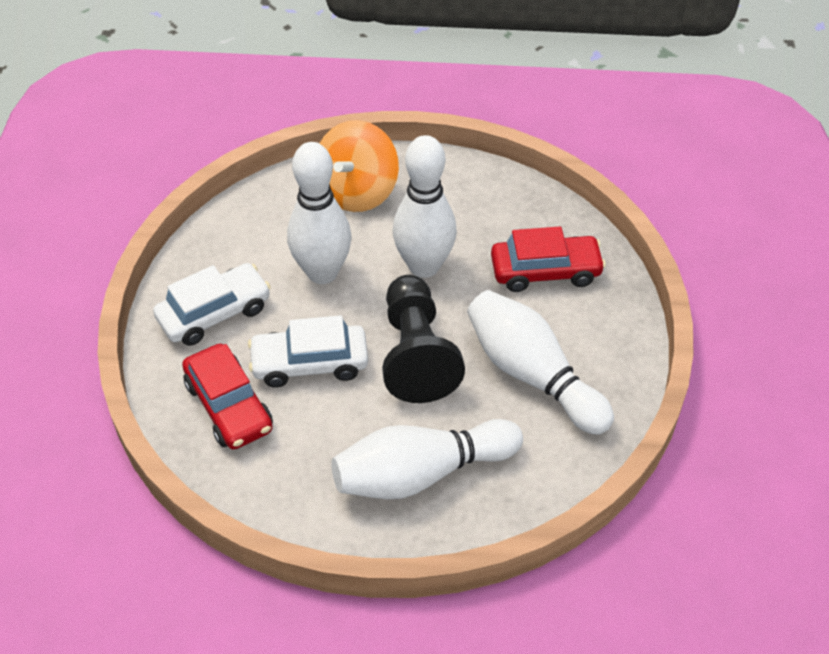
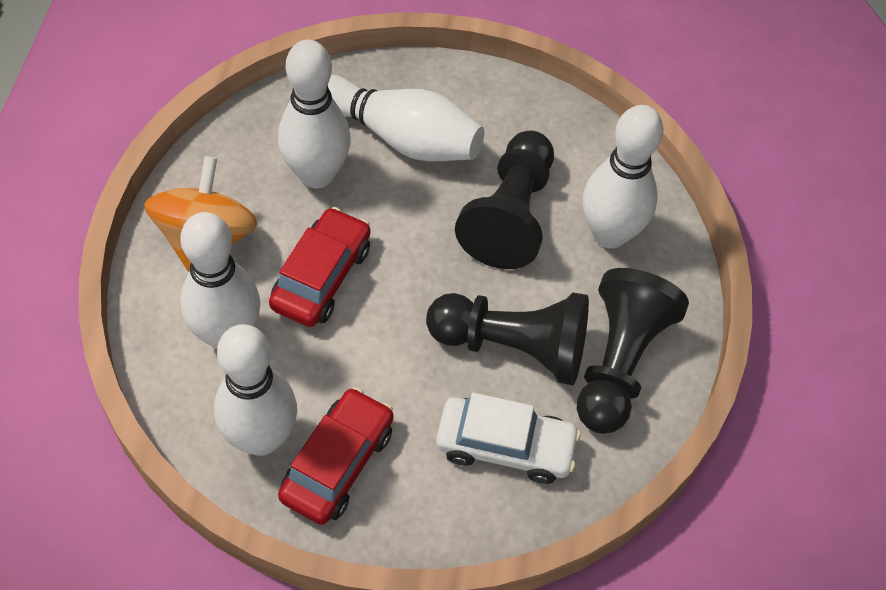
black pawn: [382,275,465,403] = 1 -> [426,293,589,385] [455,131,554,269] [577,268,689,434] = 3
white bowling pin: [287,142,352,284] [331,419,523,499] [393,135,457,278] [467,290,614,435] = 4 -> [180,212,260,349] [214,324,297,456] [278,40,351,188] [328,74,484,161] [583,105,663,249] = 5
white car: [153,263,271,346] [248,315,368,388] = 2 -> [436,393,581,484] = 1

